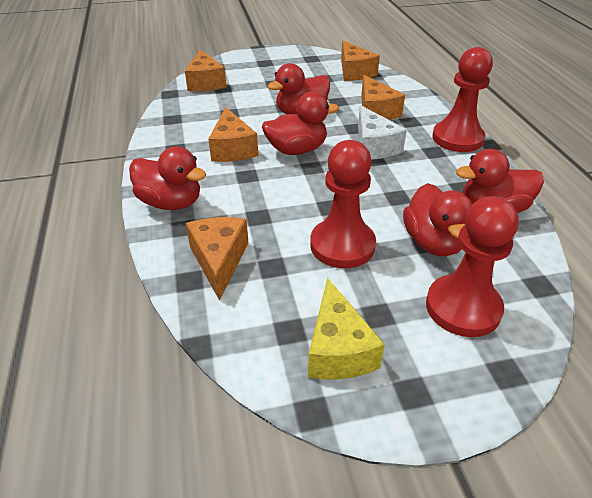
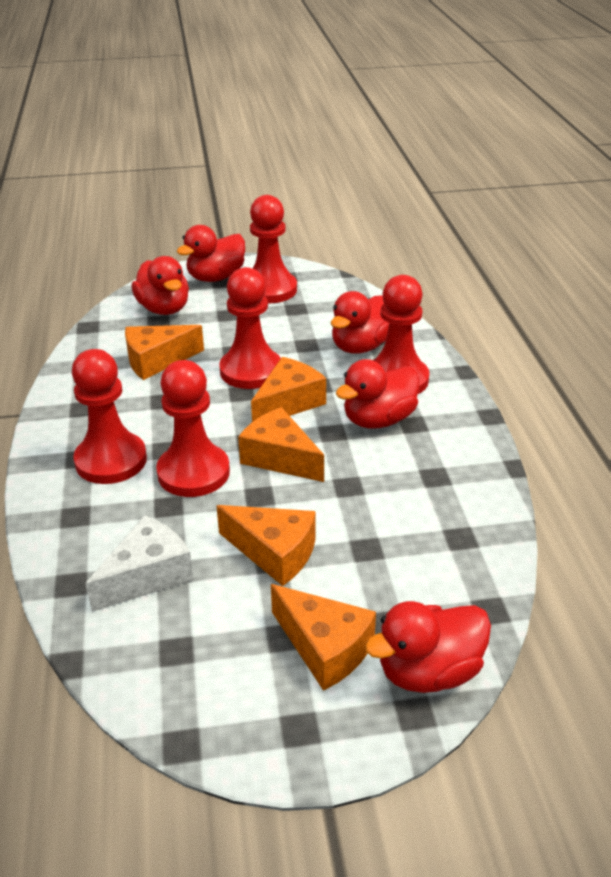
red pawn: [310,140,376,268] [426,196,519,337] [432,47,493,152] = 3 -> [72,349,147,484] [156,360,230,497] [219,267,281,389] [250,195,297,303] [373,275,429,394] = 5
yellow cheese: [308,278,385,380] = 1 -> none = 0

